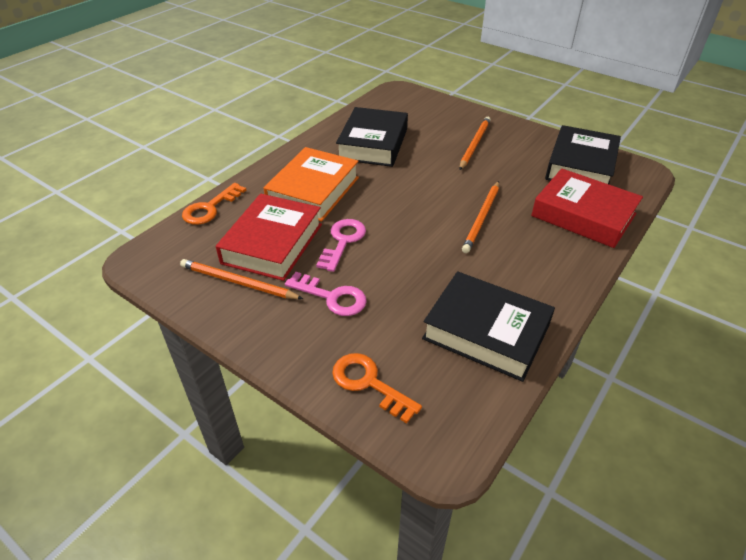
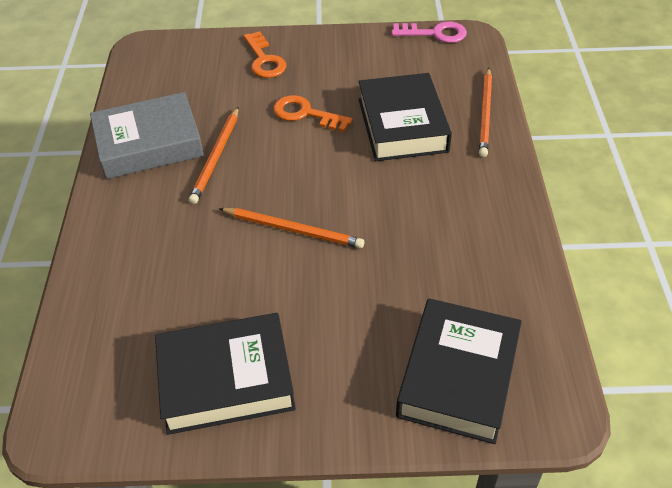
grey book: none = 0 -> [90,92,204,179] = 1
orange book: [263,147,359,222] = 1 -> none = 0
pink key: [285,272,367,316] [316,219,366,272] = 2 -> [392,22,467,43] = 1
red book: [216,194,322,281] [531,168,643,248] = 2 -> none = 0

